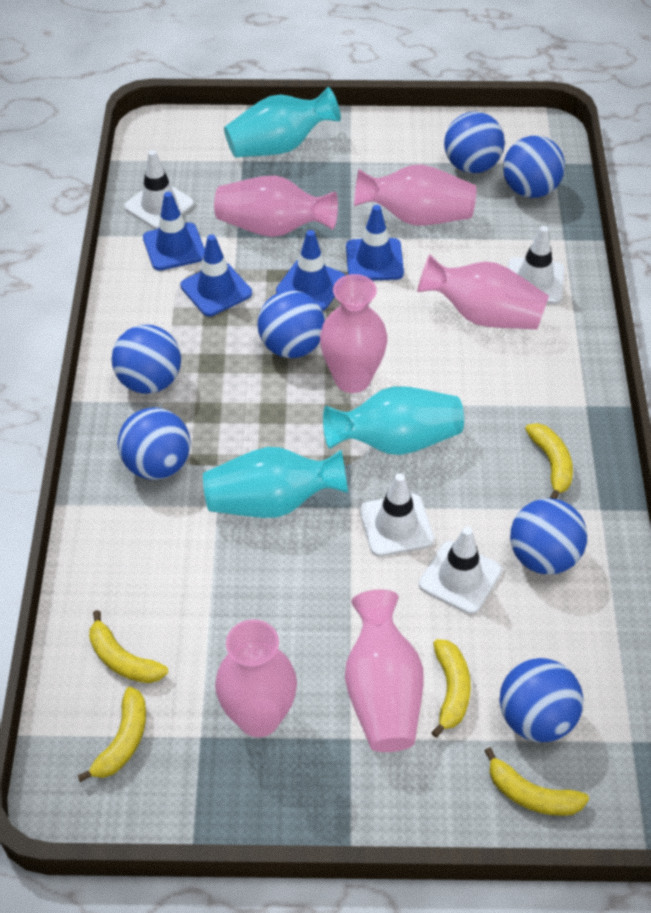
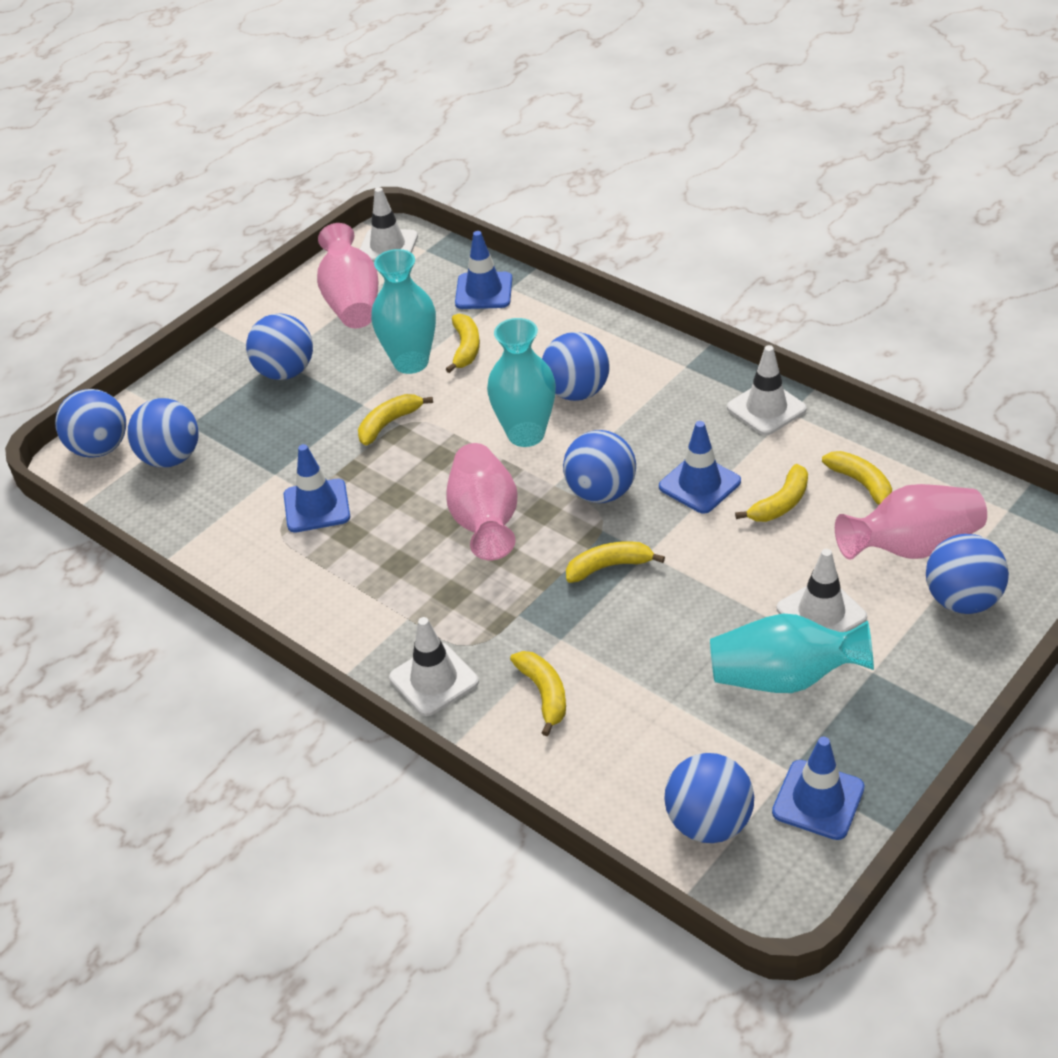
pink vase: [214,175,338,237] [215,619,297,737] [320,274,387,393] [345,590,424,752] [354,164,476,225] [417,255,549,329] = 6 -> [317,223,379,328] [446,443,518,560] [835,484,987,560] = 3
yellow banana: [77,687,146,782] [89,610,168,683] [431,639,471,738] [484,747,589,816] [525,423,573,499] = 5 -> [358,394,433,446] [446,314,480,373] [510,651,566,736] [566,541,665,583] [735,464,808,522] [822,451,892,505] = 6

